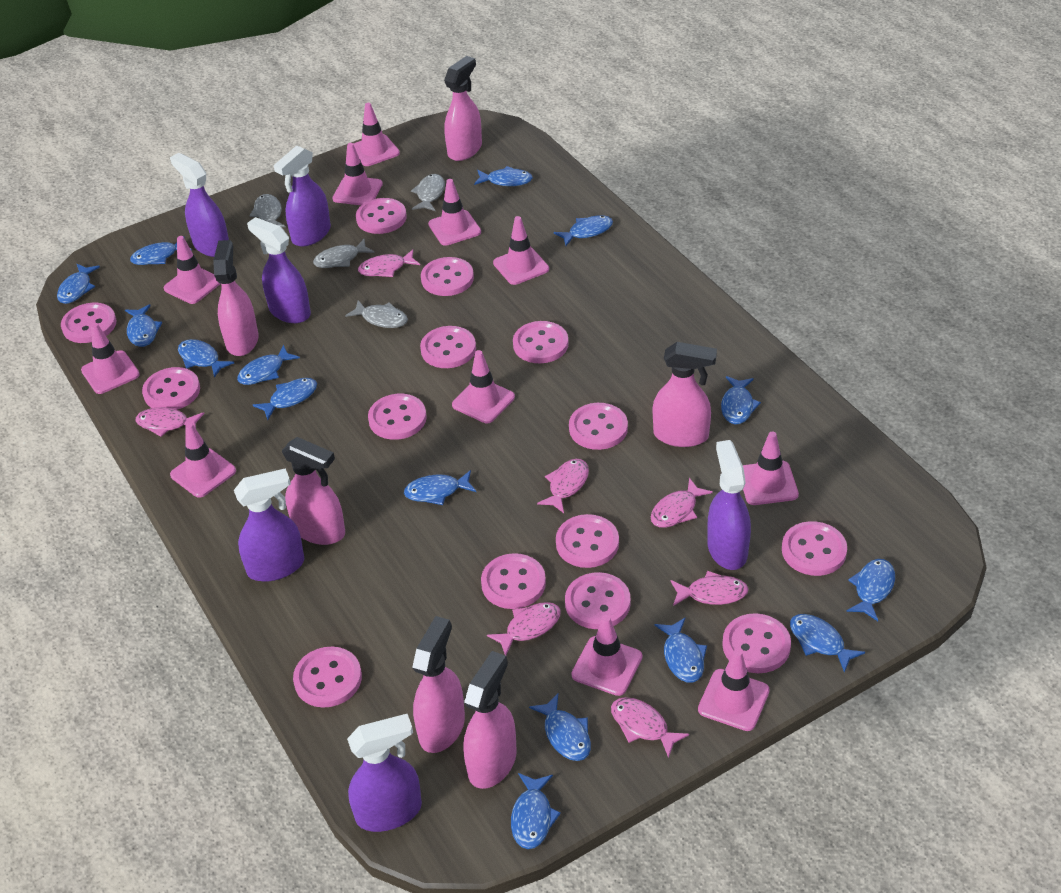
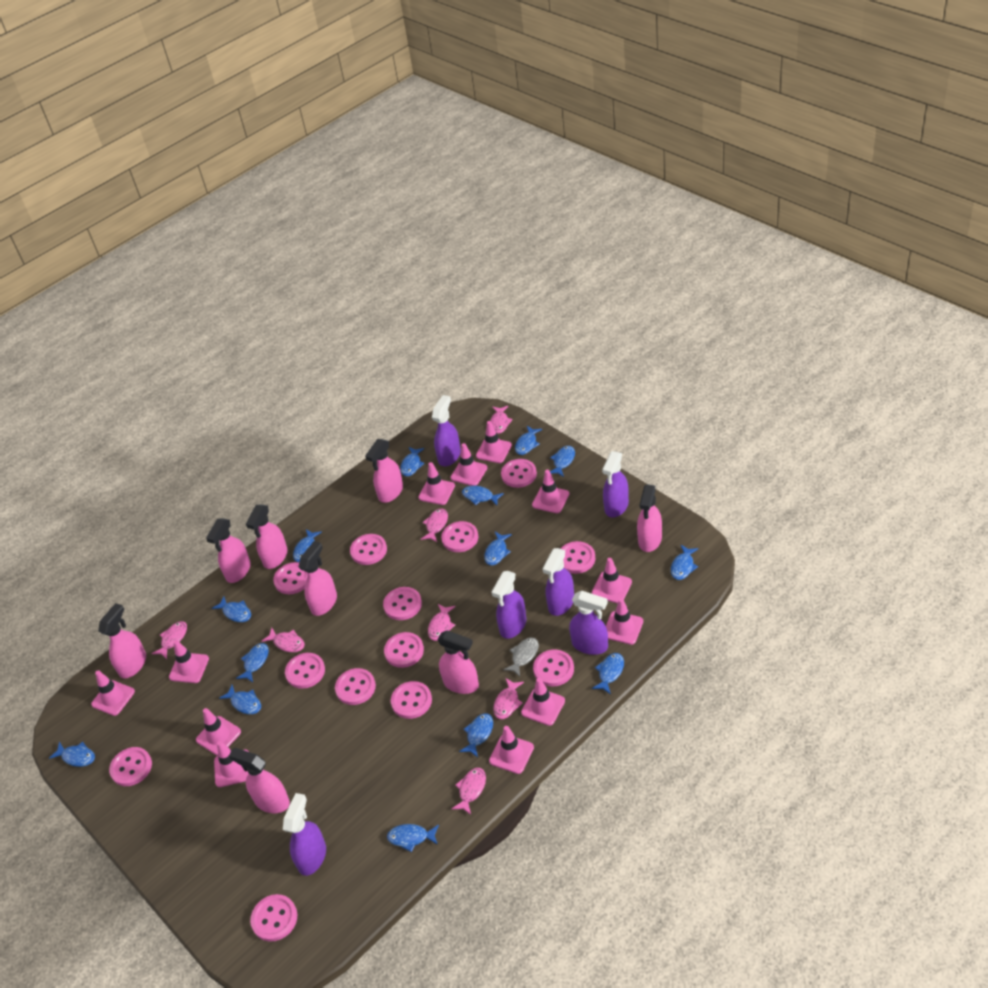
blue fish: [57,264,100,304] [125,304,162,347] [130,236,192,265] [178,339,234,378] [237,345,300,385] [253,378,317,420] [404,470,476,505] [474,166,533,186] [511,773,561,849] [529,693,591,761] [554,215,613,246] [655,618,707,683] [721,376,761,425] [790,614,865,673] [847,559,895,621] = 15 -> [49,742,95,767] [212,596,251,622] [219,685,261,714] [236,643,269,682] [293,530,322,562] [387,824,439,852] [400,447,425,476] [459,713,493,758] [462,486,504,506] [484,532,512,565] [515,426,542,455] [550,446,575,477] [592,653,624,695] [671,545,698,580] = 14
grey fish: [249,194,286,227] [313,238,374,268] [345,300,408,328] [411,174,445,211] = 4 -> [503,637,539,677] = 1
pink button: [61,303,116,343] [142,367,200,410] [293,647,362,707] [356,198,407,234] [368,394,427,440] [420,326,476,368] [421,257,474,296] [481,553,546,609] [513,321,569,363] [556,514,619,568] [565,572,631,629] [569,403,628,450] [722,613,791,673] [782,521,847,576] = 14 -> [109,747,152,786] [250,894,297,942] [273,562,307,594] [285,653,325,689] [335,668,376,705] [350,534,387,565] [383,587,422,620] [384,632,424,668] [391,681,432,719] [441,521,478,552] [501,459,537,488] [533,650,574,686] [560,541,595,574] = 13
pink spray bottle: [213,240,259,356] [282,437,345,545] [412,616,465,753] [444,56,482,161] [463,651,517,789] [653,342,717,447] = 6 -> [98,603,146,679] [206,518,251,583] [229,748,290,813] [246,504,287,569] [299,541,337,616] [365,439,403,503] [437,630,479,694] [637,485,662,552] = 8
pink traffic cone: [81,323,140,394] [164,236,221,304] [170,423,236,498] [332,143,383,205] [353,103,400,166] [428,179,481,246] [452,350,515,423] [493,216,549,285] [571,615,642,696] [698,649,770,731] [743,432,799,505] = 11 -> [91,670,135,716] [169,640,209,683] [196,708,241,756] [214,741,249,787] [418,462,455,505] [451,443,487,486] [476,421,512,463] [489,726,534,774] [521,678,565,726] [532,470,569,513] [592,558,632,604] [606,598,643,645] = 12

